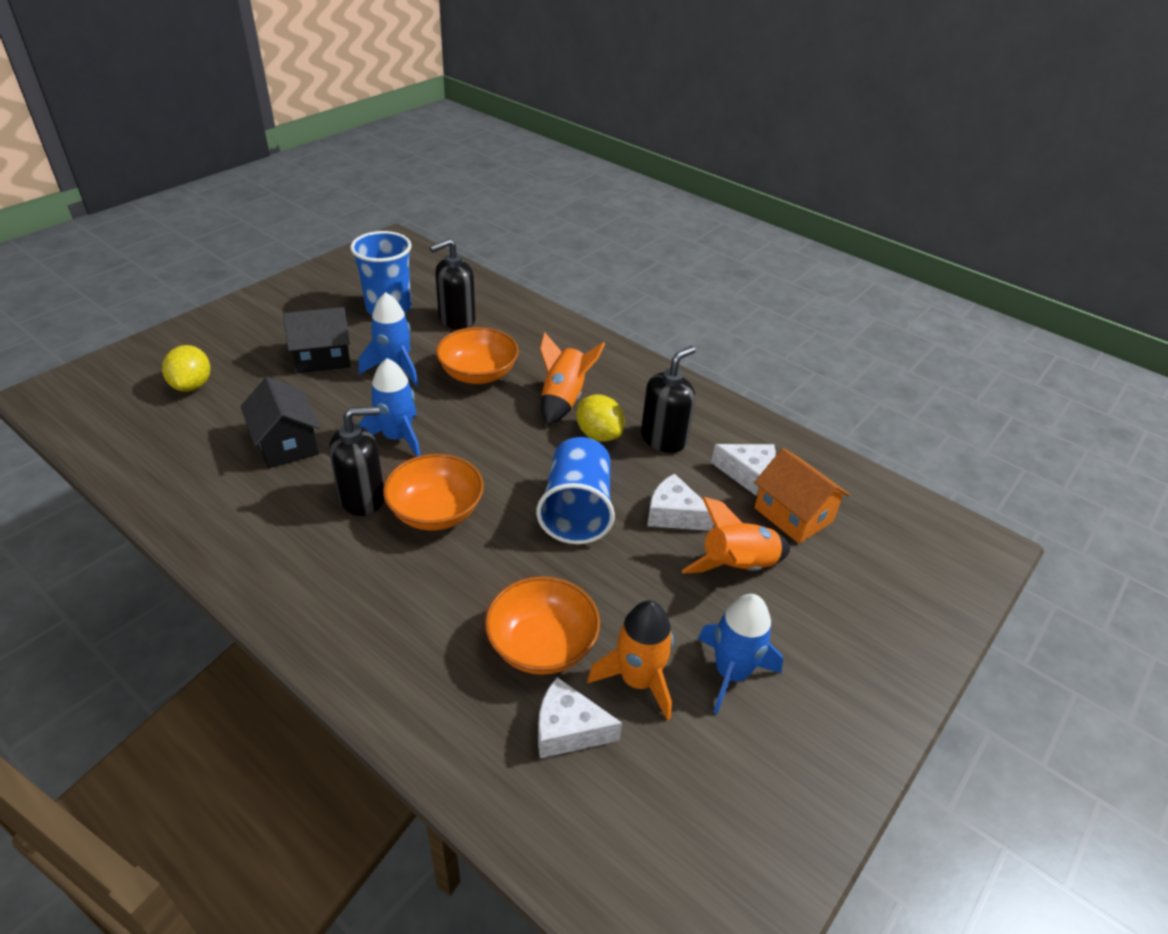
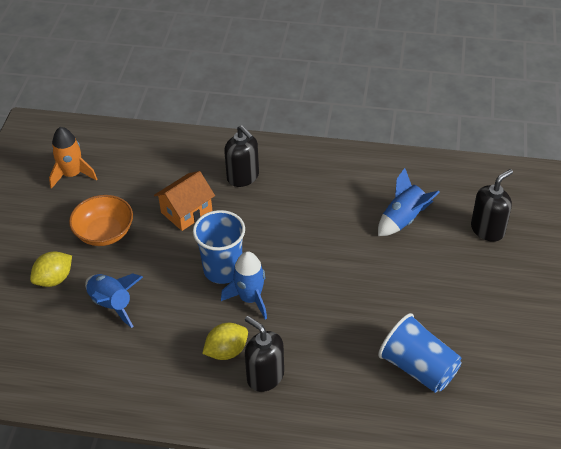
black house: [240,377,320,468] [283,307,351,373] = 2 -> none = 0
orange bowl: [383,454,484,530] [436,327,519,384] [485,576,600,675] = 3 -> [69,195,133,246] = 1
orange rocket: [540,332,605,426] [587,600,674,721] [682,497,790,573] = 3 -> [49,127,97,189] = 1
white cheese: [538,677,622,758] [647,474,714,531] [711,444,776,496] = 3 -> none = 0

